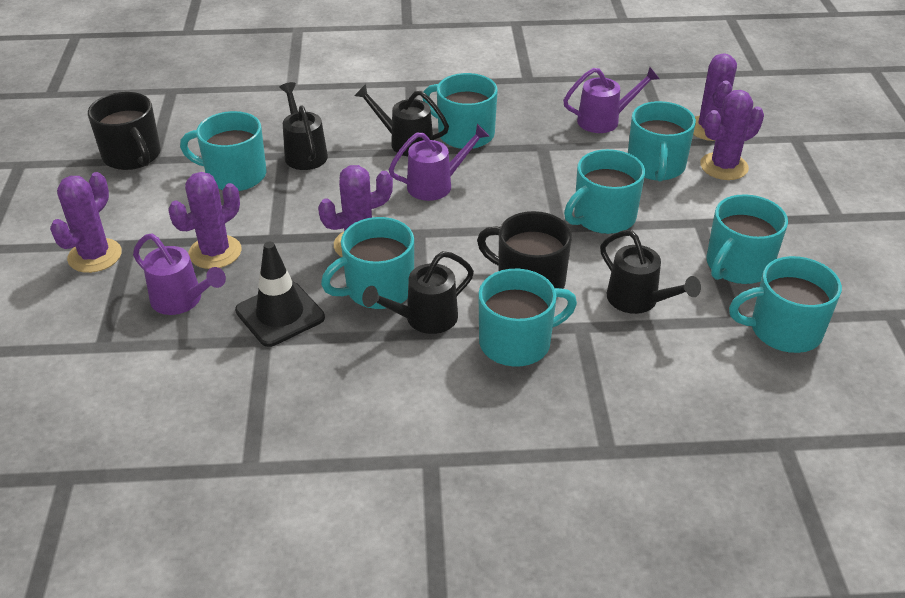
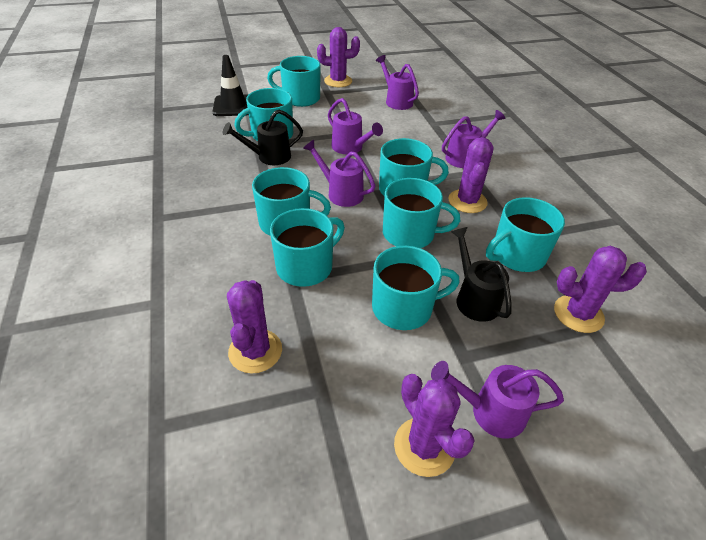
black mug: [88,92,161,170] [477,211,572,289] = 2 -> none = 0
black watering can: [279,82,328,170] [354,84,449,156] [362,251,474,334] [600,230,701,314] = 4 -> [223,109,303,165] [451,227,512,322] = 2
purple watering can: [133,233,226,315] [389,124,489,201] [563,67,660,133] = 3 -> [303,140,375,207] [328,98,383,154] [376,55,419,110] [431,361,564,439] [442,110,505,168] = 5

